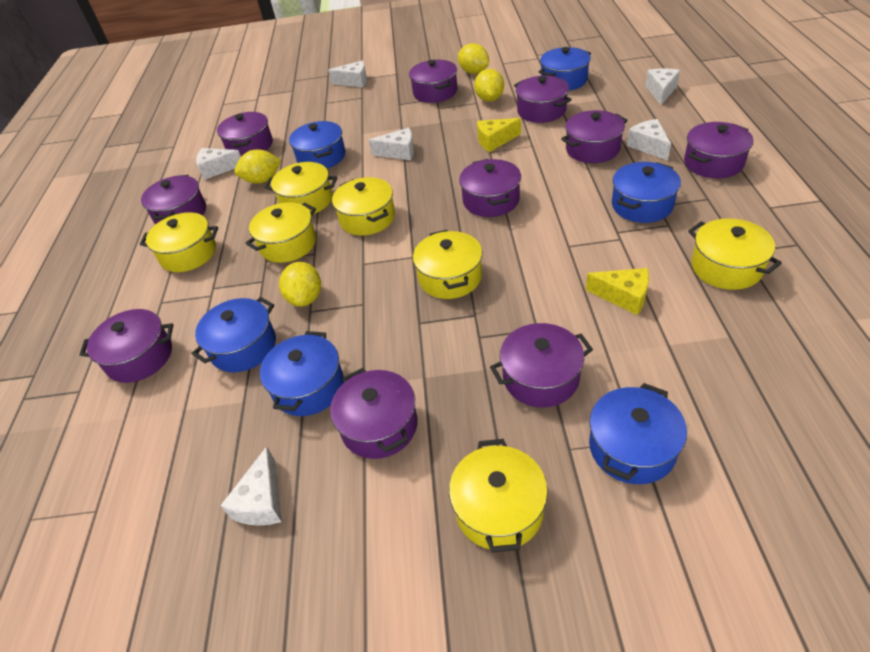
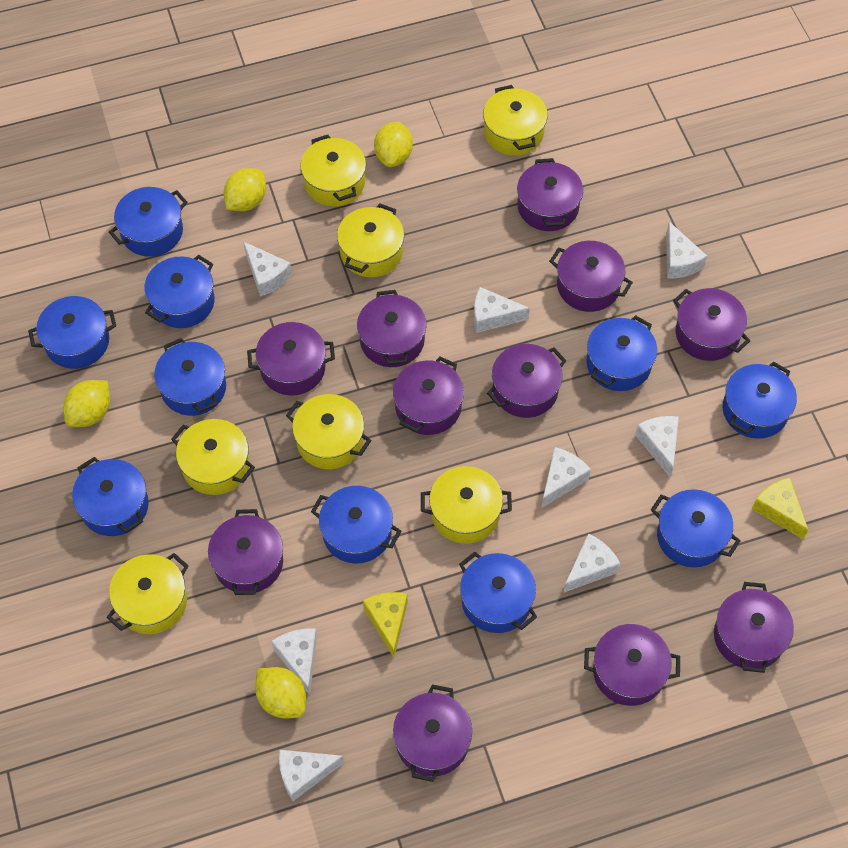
blue pot: [192,297,276,372] [260,331,344,416] [289,121,345,169] [539,47,591,91] [589,383,687,484] [612,162,681,223] = 6 -> [28,296,116,369] [72,457,149,536] [109,187,188,257] [145,255,214,328] [154,338,226,416] [311,486,401,563] [459,552,537,633] [586,315,657,391] [651,489,740,567] [723,361,797,439] = 10
purple pot: [80,309,173,383] [141,175,206,225] [217,112,273,156] [330,368,417,459] [409,60,457,103] [459,159,521,217] [490,323,593,408] [514,76,572,123] [561,110,628,163] [684,122,753,178] = 10 -> [208,509,283,595] [247,322,335,395] [357,290,427,367] [393,357,464,435] [393,684,472,782] [487,344,567,418] [517,158,583,231] [549,241,633,312] [584,624,680,706] [673,288,750,361] [714,582,794,673] = 11
white cheese: [196,148,241,180] [220,446,282,526] [328,60,367,87] [369,127,414,160] [627,119,671,160] [646,68,680,105] = 6 -> [244,242,292,297] [272,629,317,695] [279,750,344,801] [474,287,530,333] [542,447,591,508] [563,534,620,593] [635,416,679,477] [666,222,707,279] = 8

